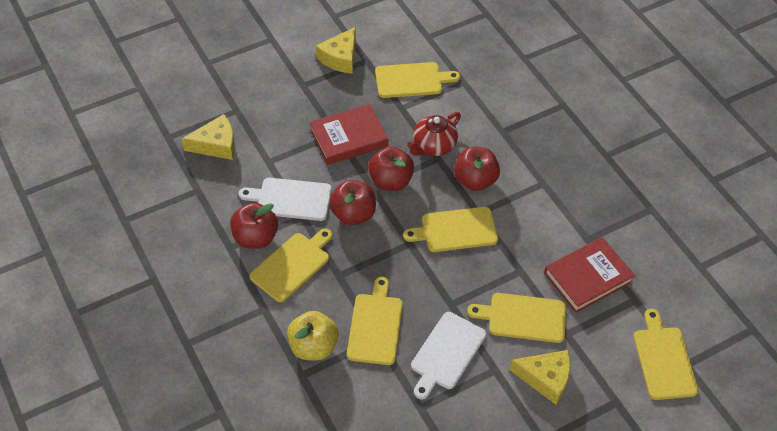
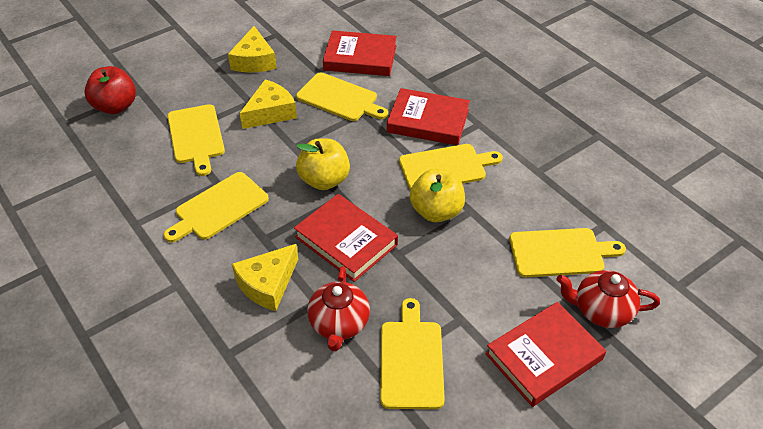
red apple: [230,203,278,249] [329,180,376,225] [368,147,414,191] [454,147,500,191] = 4 -> [84,66,136,114] = 1
red book: [310,104,388,165] [544,237,635,313] = 2 -> [294,194,398,282] [323,30,397,76] [387,88,470,145] [486,302,606,407] = 4
red teapot: [407,112,461,156] = 1 -> [307,266,370,351] [557,270,660,328] = 2
white cutting board: [239,178,332,221] [411,312,486,399] = 2 -> none = 0
yellow apple: [287,311,338,360] = 1 -> [296,138,350,190] [410,169,465,222] = 2

